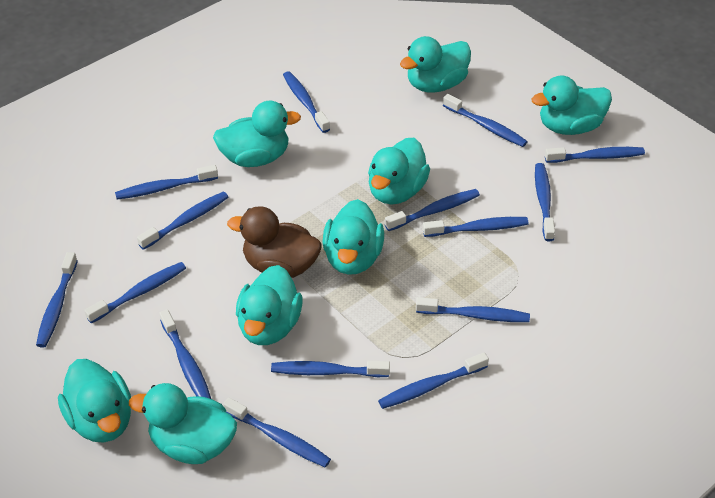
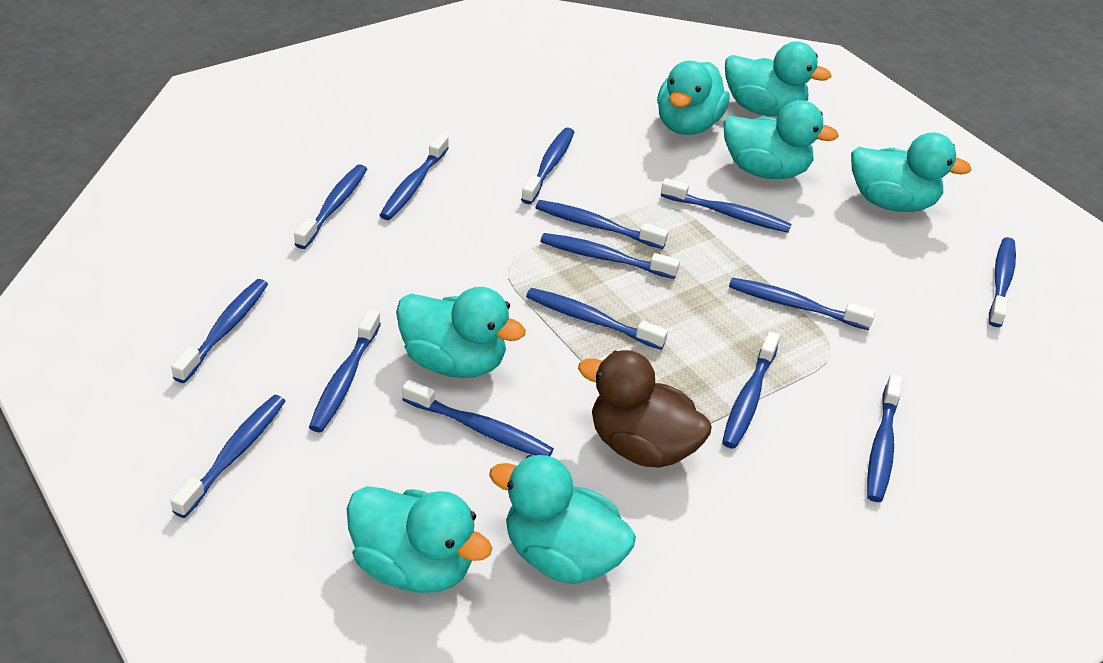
turquoise duck: [58,359,131,443] [129,383,237,464] [213,101,301,167] [236,265,303,345] [323,199,384,275] [368,138,430,205] [400,36,471,93] [531,75,612,135] = 8 -> [347,486,492,593] [396,287,526,378] [489,455,636,584] [657,61,730,135] [724,100,839,179] [725,41,832,116] [851,132,972,212] = 7

